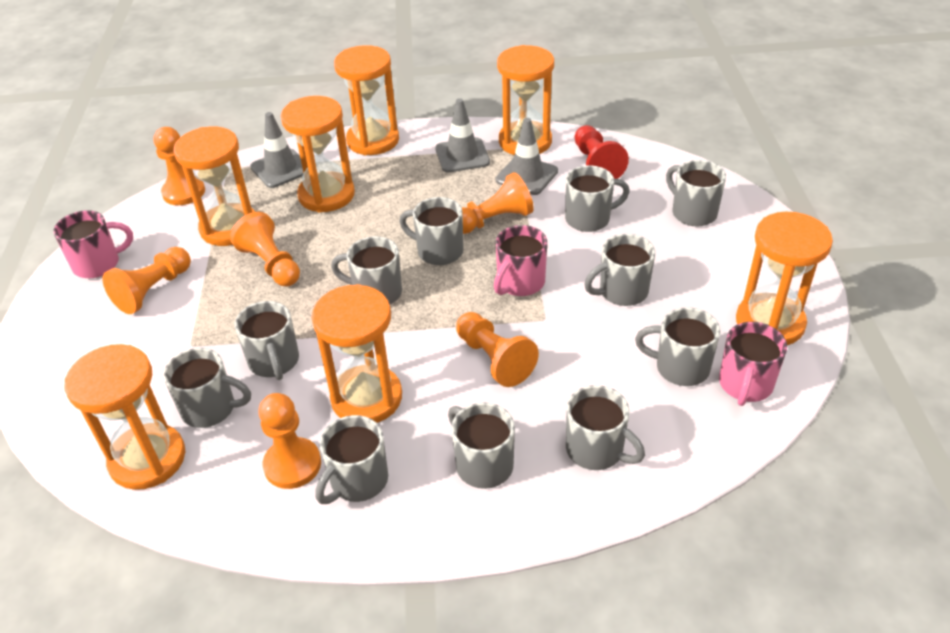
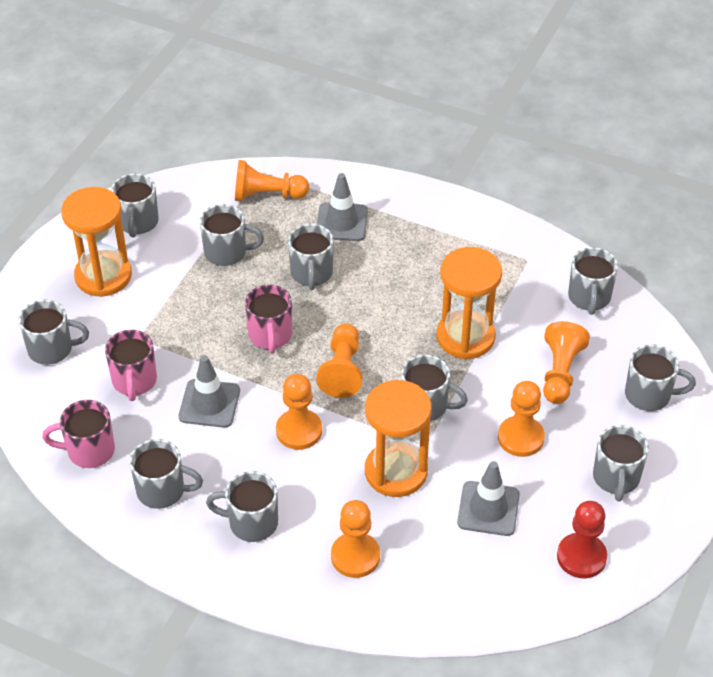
grey mug: [163,348,251,428] [235,301,299,380] [315,415,388,504] [331,236,402,304] [399,197,463,265] [448,402,515,489] [565,165,630,232] [566,385,645,470] [584,234,655,306] [635,307,720,386] [666,160,726,227] = 11 -> [19,299,89,365] [111,173,159,238] [129,439,203,509] [200,204,264,266] [206,471,278,542] [288,224,333,290] [401,355,468,421] [568,247,618,315] [593,425,649,502] [625,344,696,411] = 10
orange hourglass: [65,344,185,490] [174,127,255,246] [281,96,355,212] [312,284,402,423] [334,45,399,155] [497,45,554,155] [736,212,833,345] = 7 -> [61,187,132,297] [365,380,432,497] [437,247,502,359] = 3

